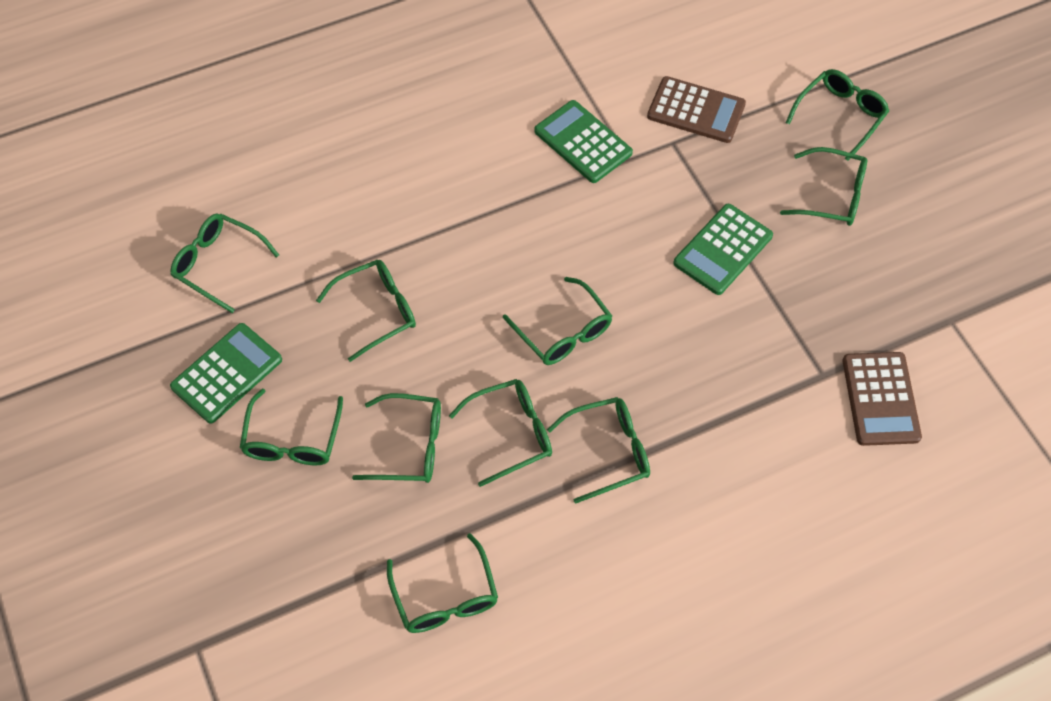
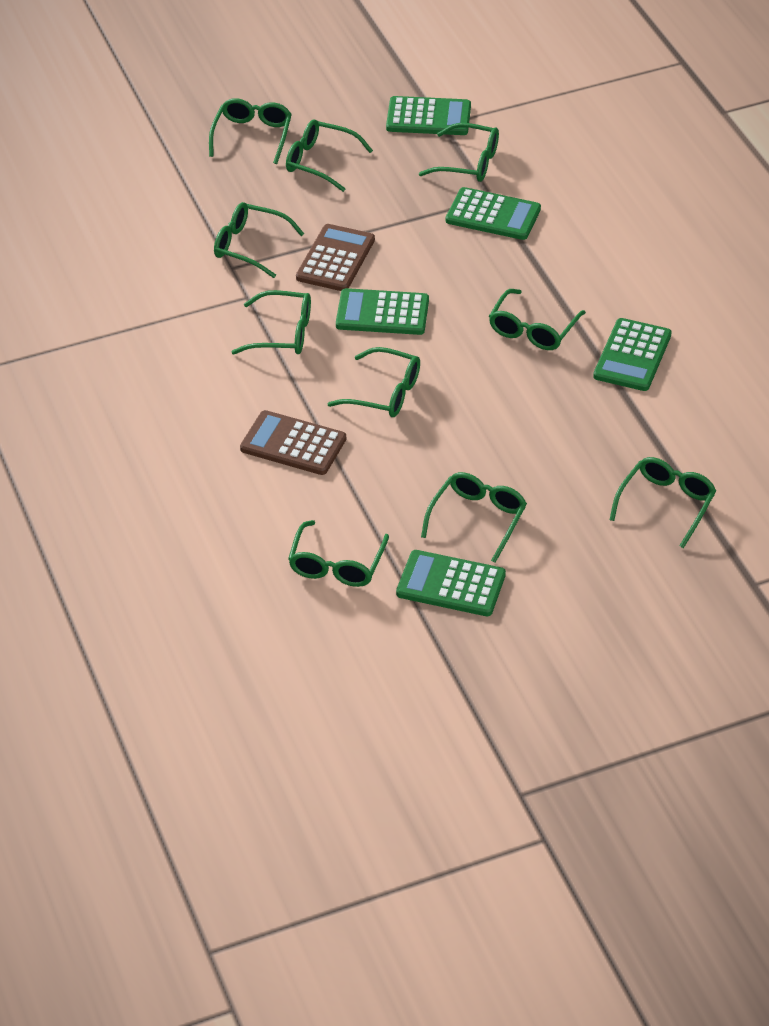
green calculator: [170,323,282,423] [534,100,633,183] [673,204,773,295] = 3 -> [336,288,429,335] [386,96,471,135] [396,550,506,616] [446,187,541,240] [593,318,672,391] = 5

